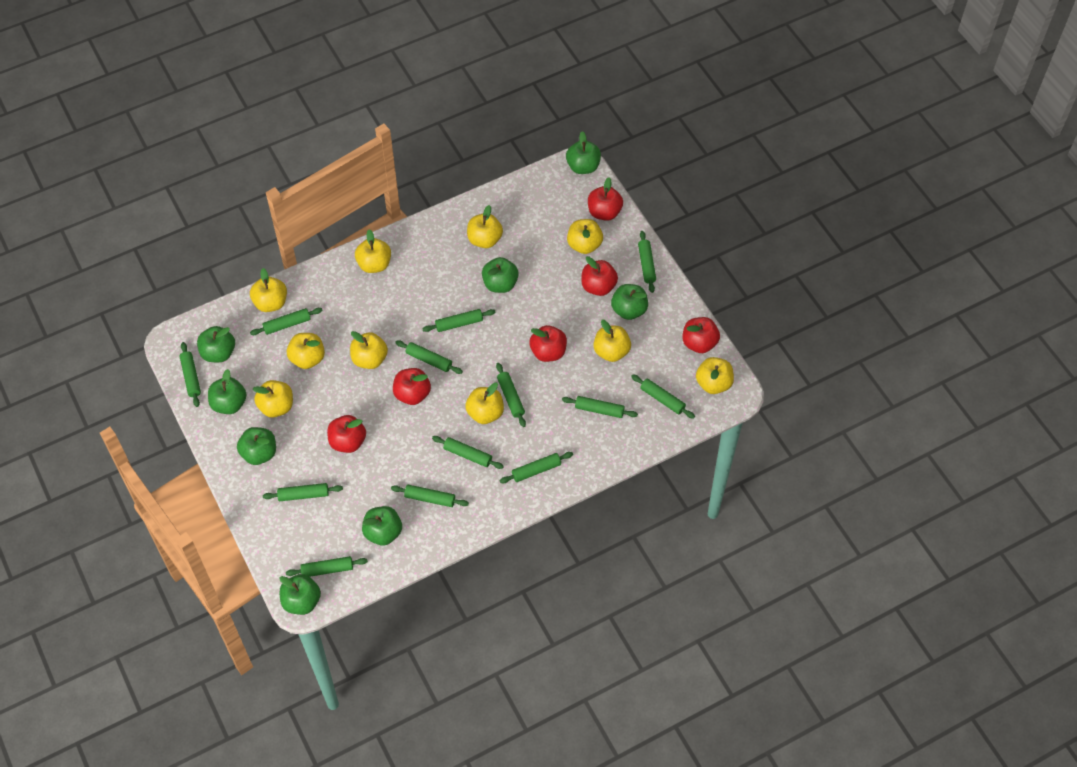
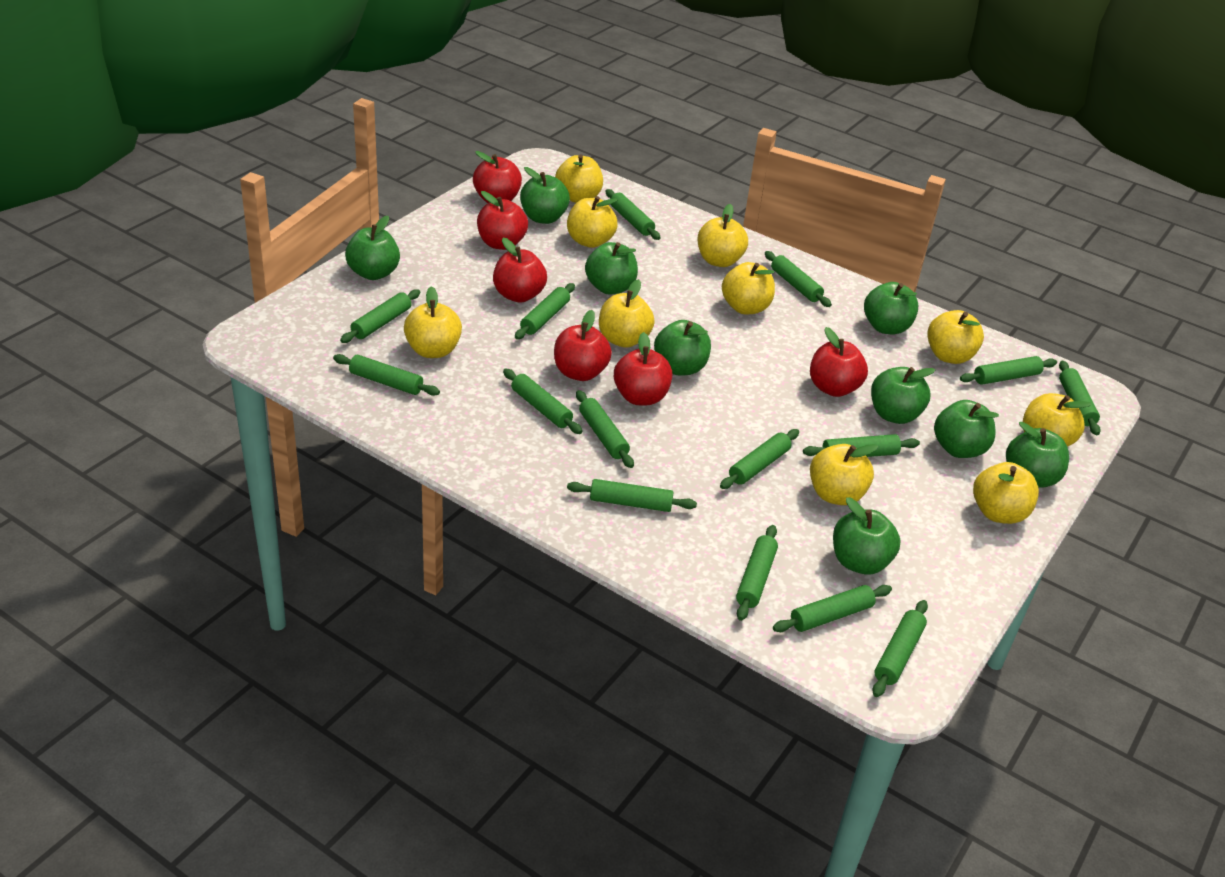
green apple: [197,326,235,362] [208,369,247,414] [237,427,276,465] [279,574,321,615] [362,506,402,546] [482,257,519,293] [566,131,601,174] [611,284,648,320] = 8 -> [345,216,400,280] [520,167,570,224] [585,242,638,295] [654,320,711,376] [833,497,901,575] [864,282,918,334] [871,367,936,424] [934,400,999,458] [1006,422,1069,488] = 9
green rolling pin: [180,342,201,407] [250,308,323,335] [263,483,343,501] [286,556,368,577] [391,485,469,507] [395,340,463,374] [422,309,496,332] [432,436,504,469] [496,363,526,427] [500,452,573,483] [562,396,638,418] [631,375,695,419] [638,231,656,293] = 13 -> [333,354,440,396] [340,289,420,343] [503,369,583,434] [515,283,575,339] [567,479,697,512] [576,390,634,468] [606,189,660,240] [720,429,799,489] [736,525,778,621] [765,251,832,307] [773,585,892,632] [803,434,920,457] [872,600,928,697] [960,356,1057,385] [1059,361,1101,435] = 15

